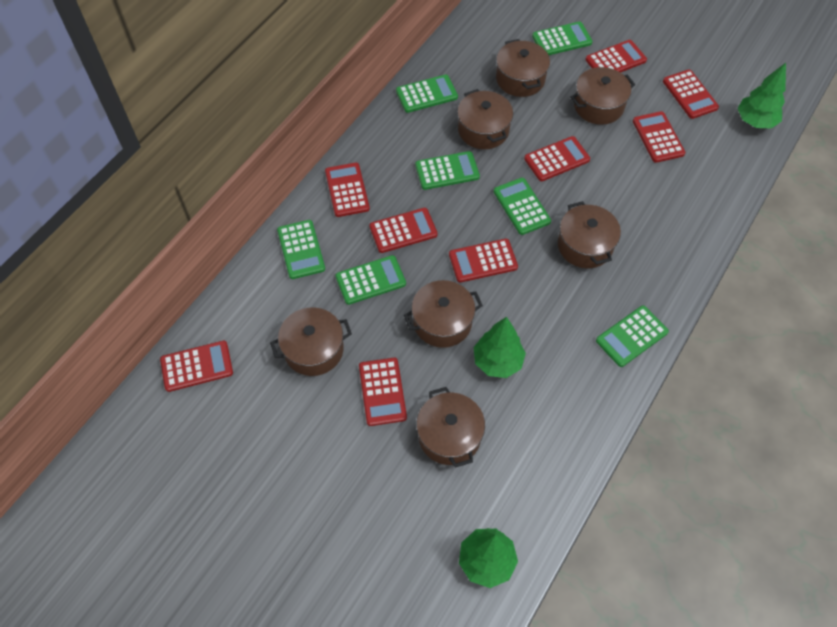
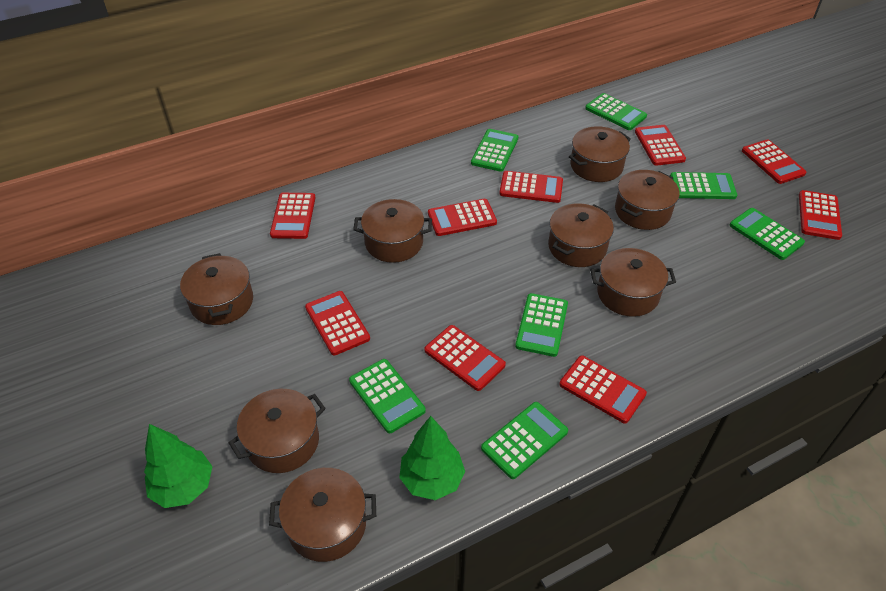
brown pot: [270,307,352,376] [404,280,483,348] [417,387,485,468] [457,89,513,149] [496,39,550,97] [558,201,621,268] [570,67,635,125] = 7 -> [180,253,253,325] [229,389,326,473] [269,468,376,562] [353,199,432,263] [548,203,614,267] [569,126,631,182] [591,248,676,317] [615,170,679,230] = 8
green tree: [459,528,518,588] [474,317,526,378] [738,63,786,128] = 3 -> [144,424,213,508] [399,416,465,500] = 2

